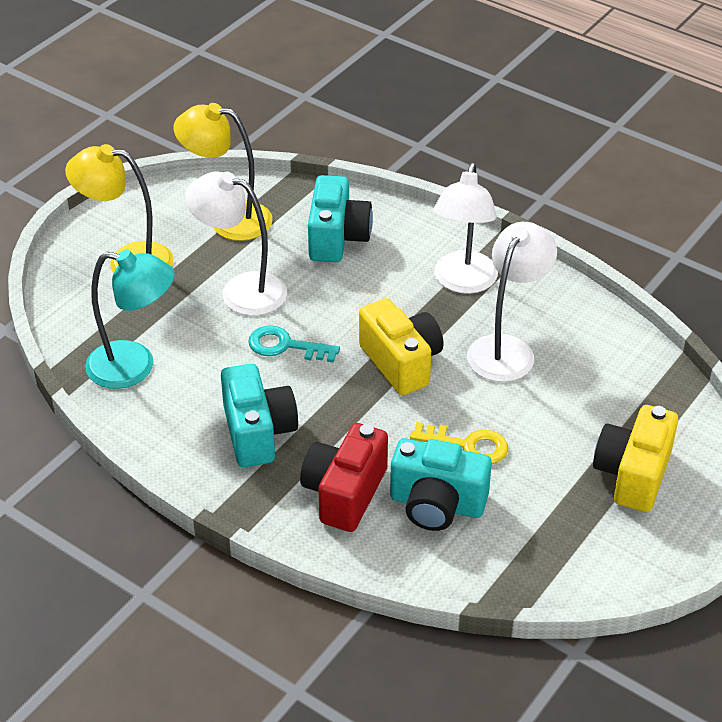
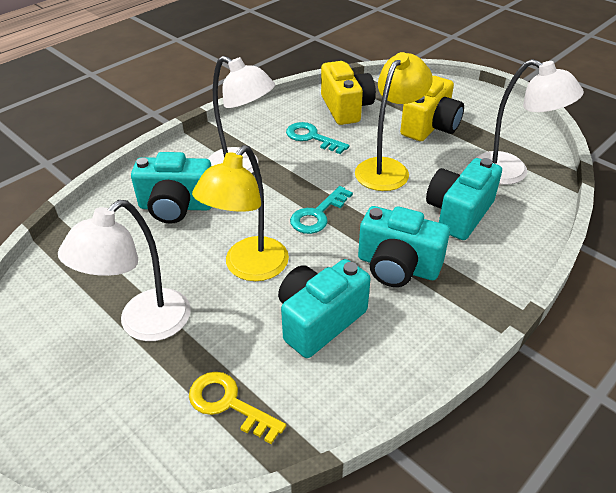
red camera: [300,423,388,532] = 1 -> none = 0
turquoise camera: [221,364,298,467] [308,175,373,262] [390,438,492,531] = 3 -> [131,152,212,224] [278,259,371,358] [358,206,450,287] [426,158,502,240] = 4
turquoise key: [248,325,340,363] = 1 -> [286,122,349,154] [290,186,353,234] = 2
turquoise lamp: [85,250,175,389] = 1 -> none = 0

